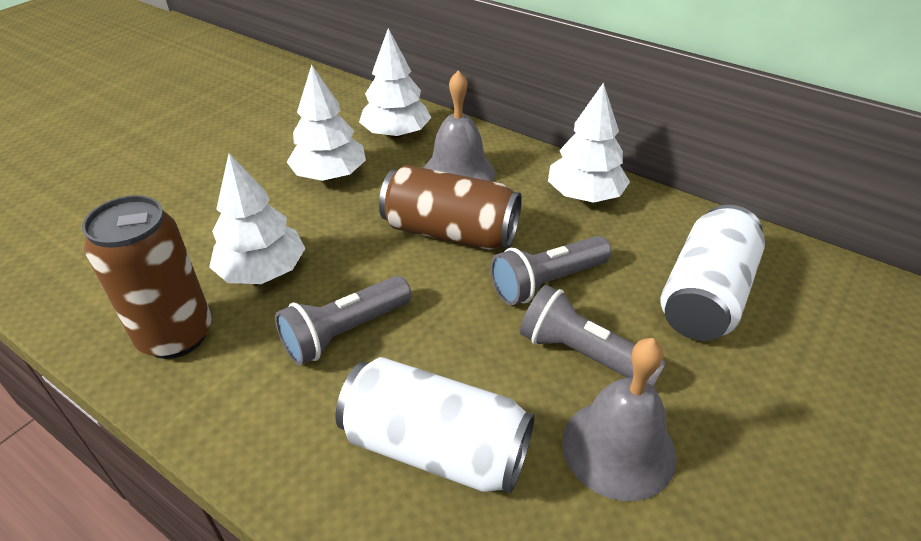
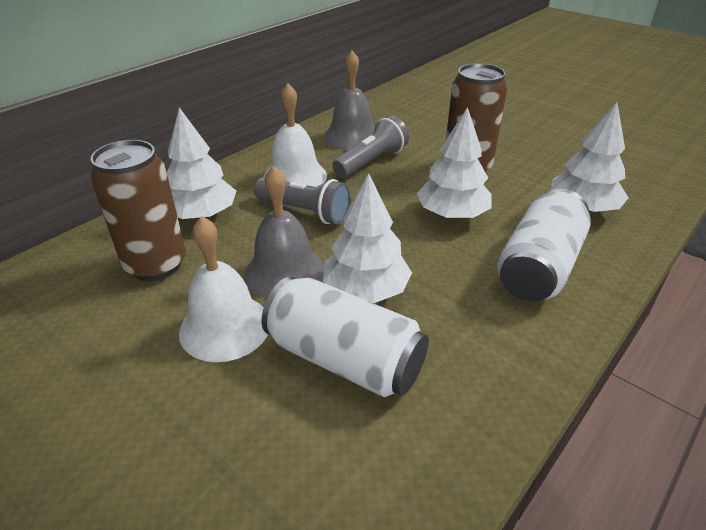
grey flashlight: [275,276,412,365] [490,236,612,305] [520,285,666,387] = 3 -> [254,178,351,224] [332,115,409,178] = 2
white bell: none = 0 -> [179,216,268,362] [263,84,327,187] = 2

